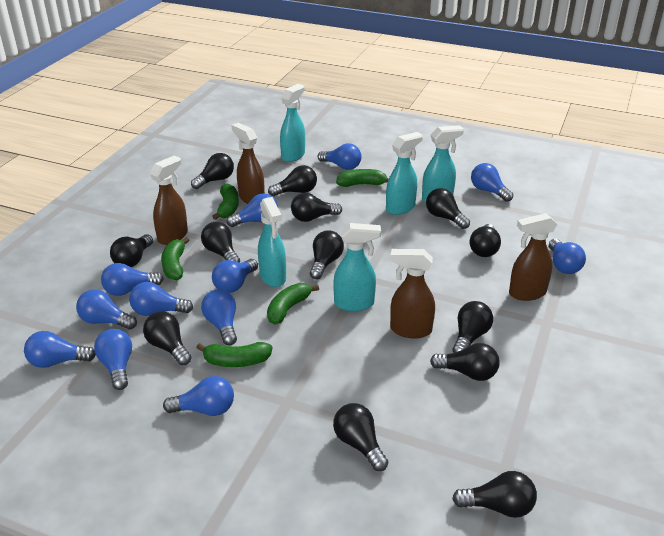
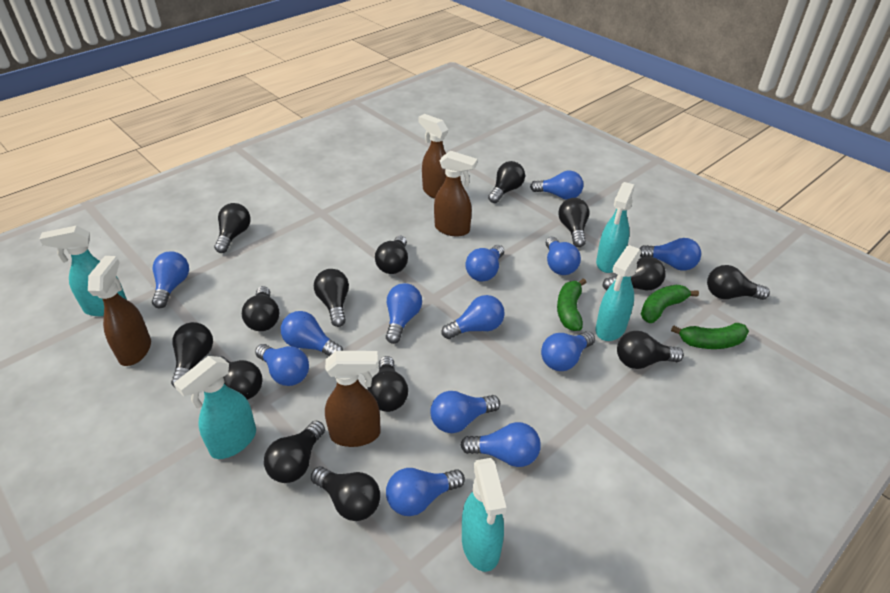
black light bulb: [110,234,153,267] [143,311,192,366] [191,153,234,189] [201,222,240,263] [268,165,317,196] [291,193,342,222] [310,230,344,279] [333,403,388,471] [426,188,470,229] [430,343,500,381] [452,301,493,353] [452,471,537,518] [470,224,501,257] = 13 -> [171,322,213,388] [214,203,250,253] [217,356,262,400] [242,286,279,331] [264,420,325,483] [311,466,380,521] [314,269,349,327] [367,356,408,412] [375,236,408,274] [488,161,525,203] [558,198,590,247] [603,257,666,290] [617,331,684,369] [707,265,770,300] = 14
blue light bulb: [24,331,96,368] [76,289,137,330] [94,329,132,390] [101,263,163,296] [129,282,193,316] [163,376,234,416] [201,289,237,345] [212,259,258,293] [227,193,278,227] [317,143,362,170] [471,163,513,202] [549,239,586,274] = 12 -> [152,251,189,308] [255,344,309,386] [281,311,343,356] [386,283,422,344] [386,468,465,516] [430,391,500,433] [441,295,505,339] [461,422,541,467] [465,245,504,281] [530,171,583,200] [541,331,595,371] [546,237,581,275] [639,238,701,271] = 13
green banana: [161,237,189,280] [196,342,272,367] [212,183,239,220] [267,283,319,325] [336,169,389,187] = 5 -> [557,278,587,331] [641,285,699,323] [671,323,749,349] = 3

